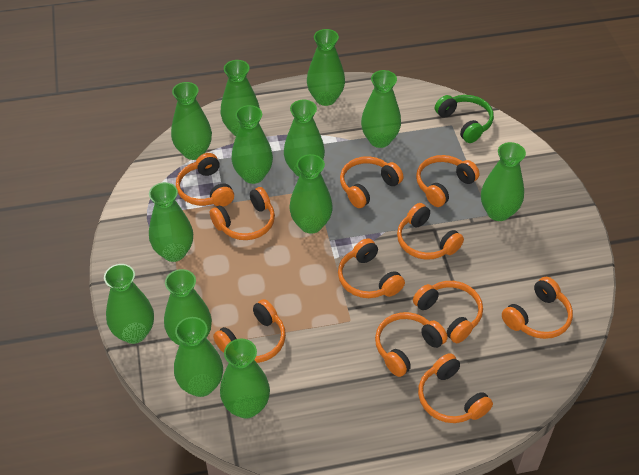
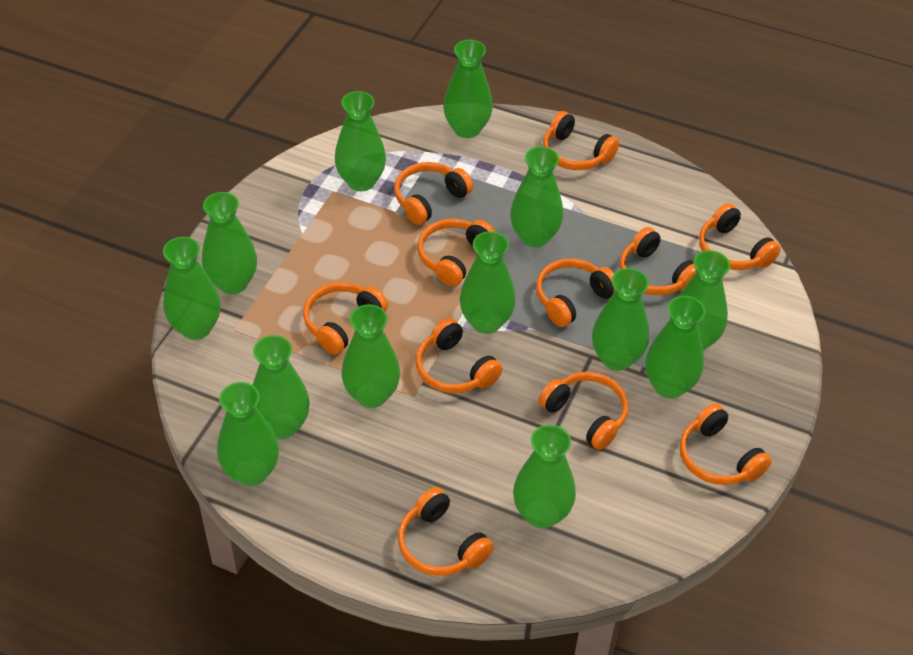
green headphones: [435,95,494,143] = 1 -> none = 0

